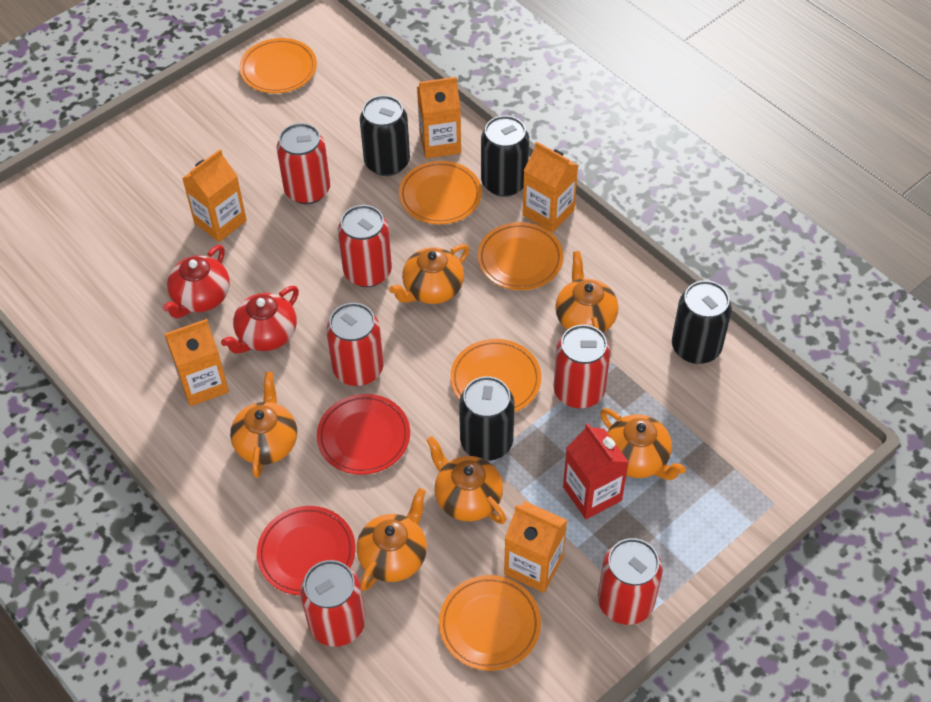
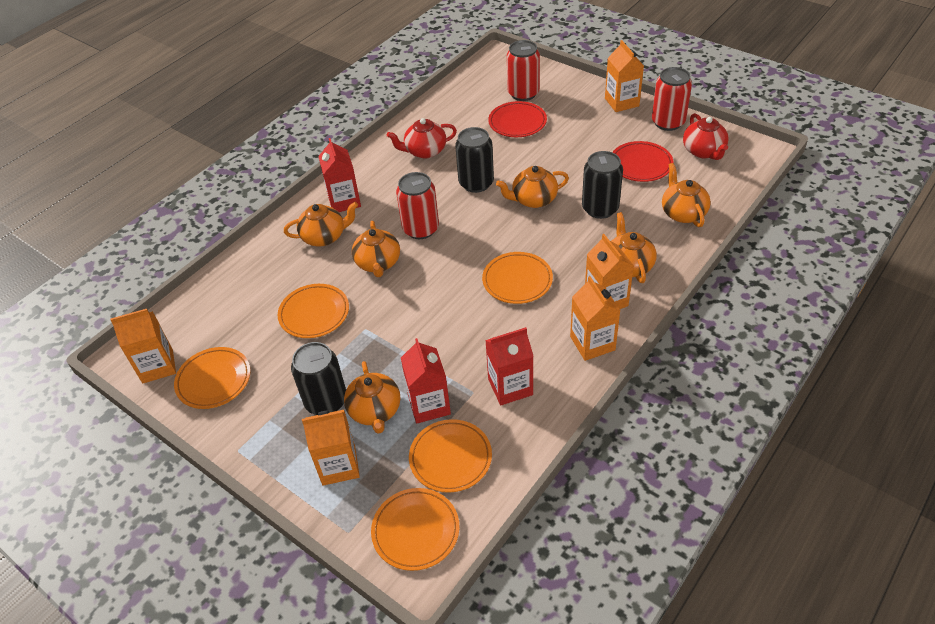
black can: [360,95,410,176] [459,376,515,461] [481,115,529,197] [672,280,732,364] = 4 -> [291,342,346,415] [455,127,494,193] [582,151,623,219] = 3
red can: [277,123,330,204] [300,560,366,647] [326,303,383,386] [338,205,392,287] [554,325,610,408] [598,538,663,625] = 6 -> [396,172,439,239] [507,40,540,101] [652,67,692,131] = 3
red carton: [563,423,629,519] = 1 -> [318,138,361,212] [401,338,451,424] [485,327,534,405] = 3

